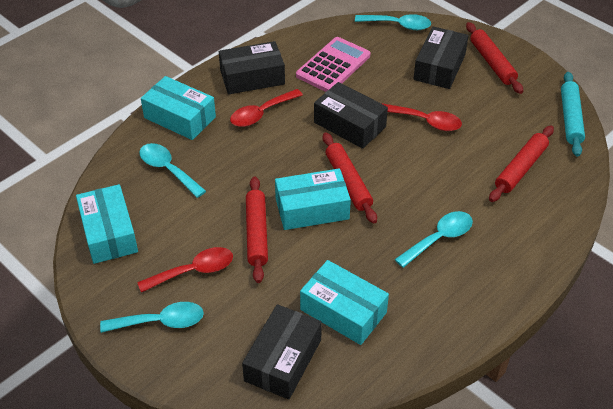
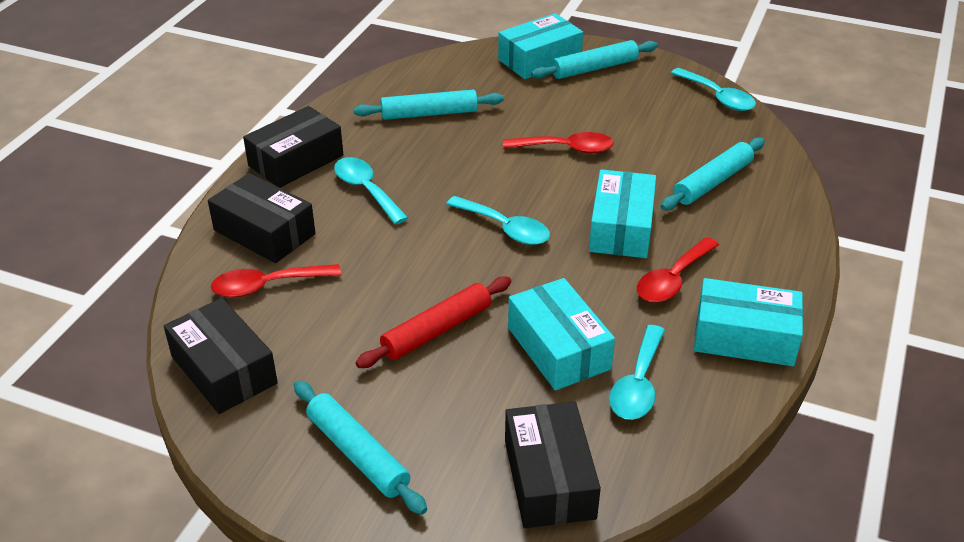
pink calculator: [296,37,370,92] = 1 -> none = 0
red rolling pin: [246,176,268,283] [323,132,377,223] [466,22,523,94] [489,126,554,202] = 4 -> [355,277,511,368] = 1
turquoise rolling pin: [561,72,585,157] = 1 -> [294,381,427,515] [354,90,504,120] [531,40,658,79] [661,138,765,210] = 4

